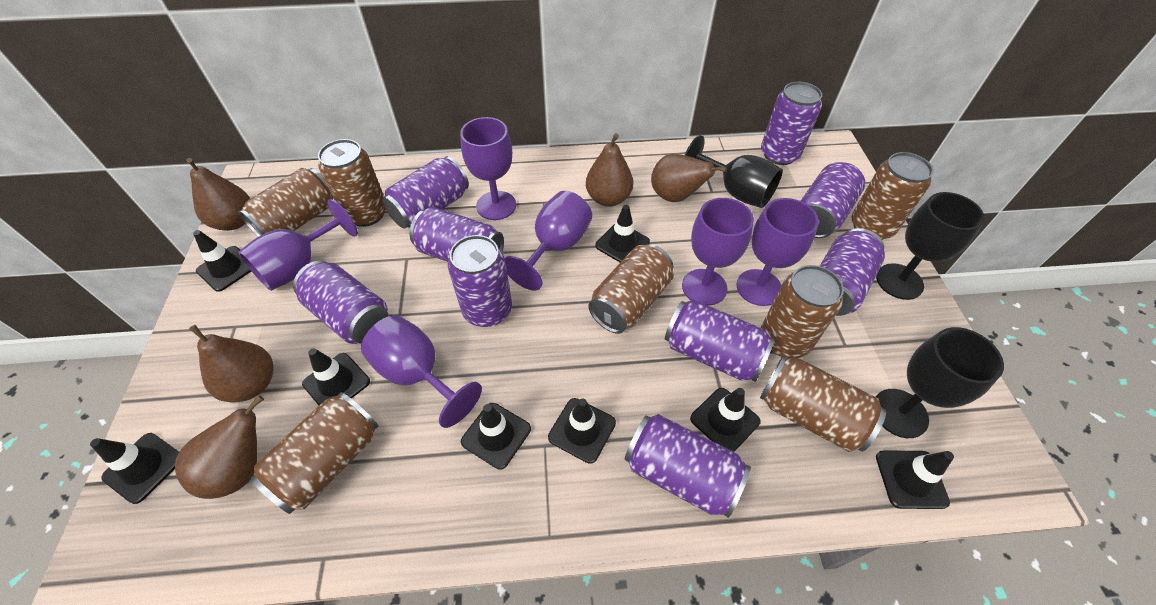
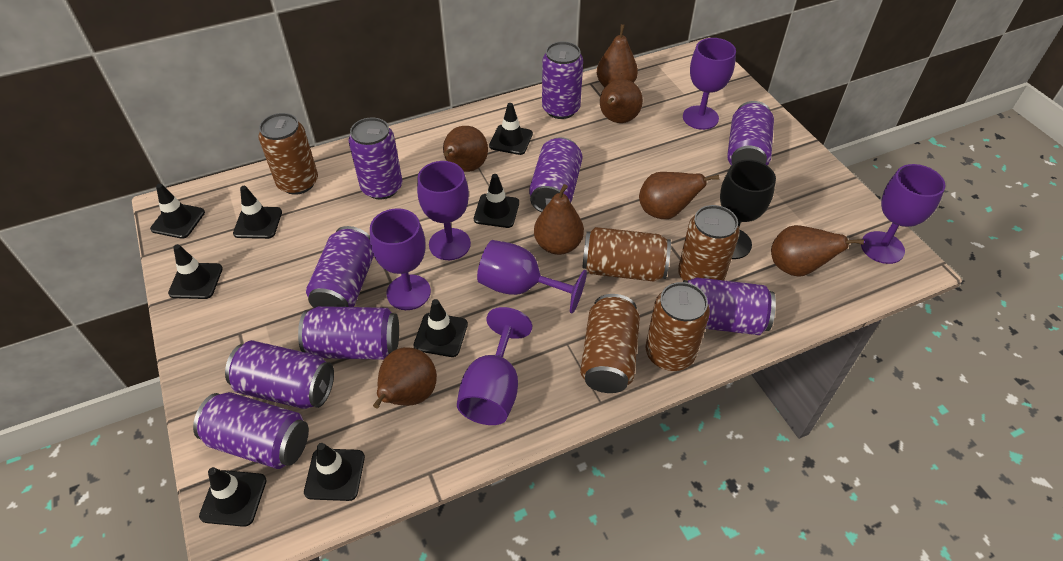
black goblet: [685,135,783,208] [875,327,1004,438] [876,192,985,300] = 3 -> [720,160,776,259] = 1
brown can: [238,168,333,237] [250,392,378,514] [318,139,386,227] [588,244,674,334] [760,356,886,452] [761,265,844,358] [851,152,933,240] = 7 -> [259,113,318,195] [580,294,640,393] [582,227,671,282] [645,282,710,371] [678,205,740,281] = 5
brown pear: [175,395,264,499] [186,158,250,231] [189,325,274,403] [586,133,633,207] [651,154,727,202] = 5 -> [373,347,437,408] [443,126,488,172] [534,184,584,255] [597,24,638,87] [600,79,643,123] [639,172,719,219] [771,225,864,277] = 7

